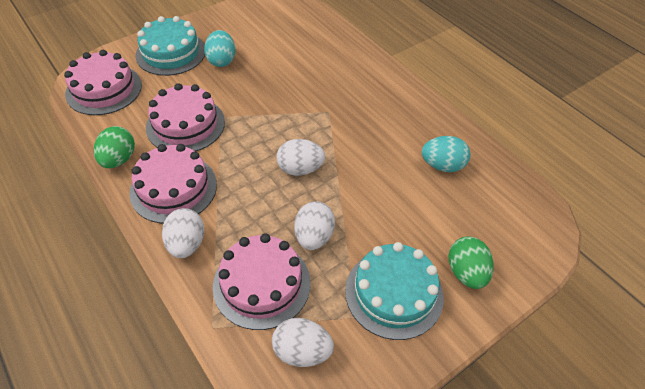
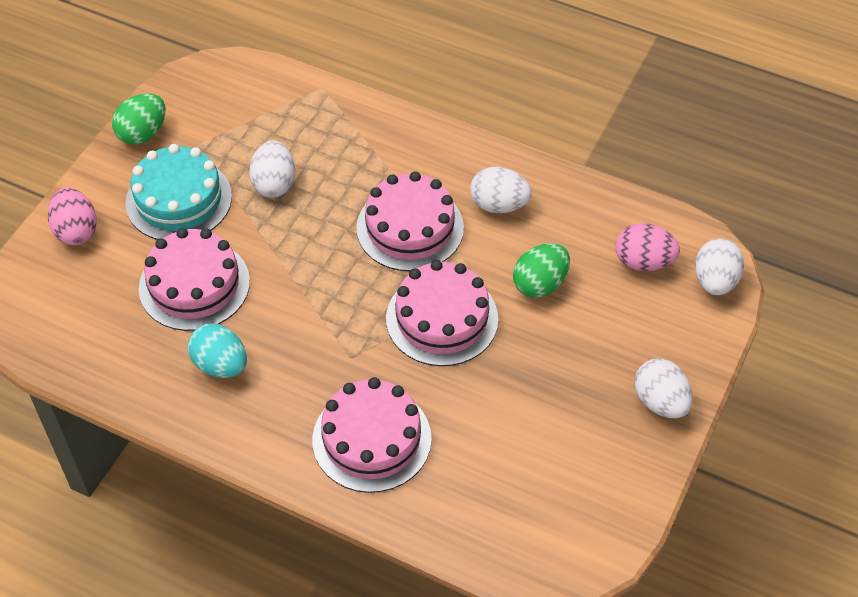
pink egg: none = 0 -> [48,188,97,245] [616,223,680,271] = 2
turquoise cake: [136,16,205,76] [345,242,444,340] = 2 -> [126,144,232,240] = 1
turquoise egg: [204,30,235,67] [422,136,471,172] = 2 -> [188,324,247,378] = 1

